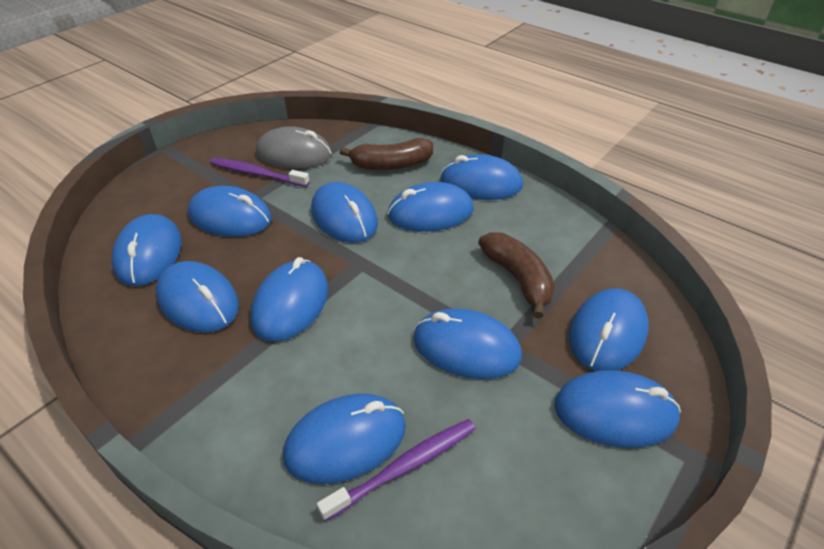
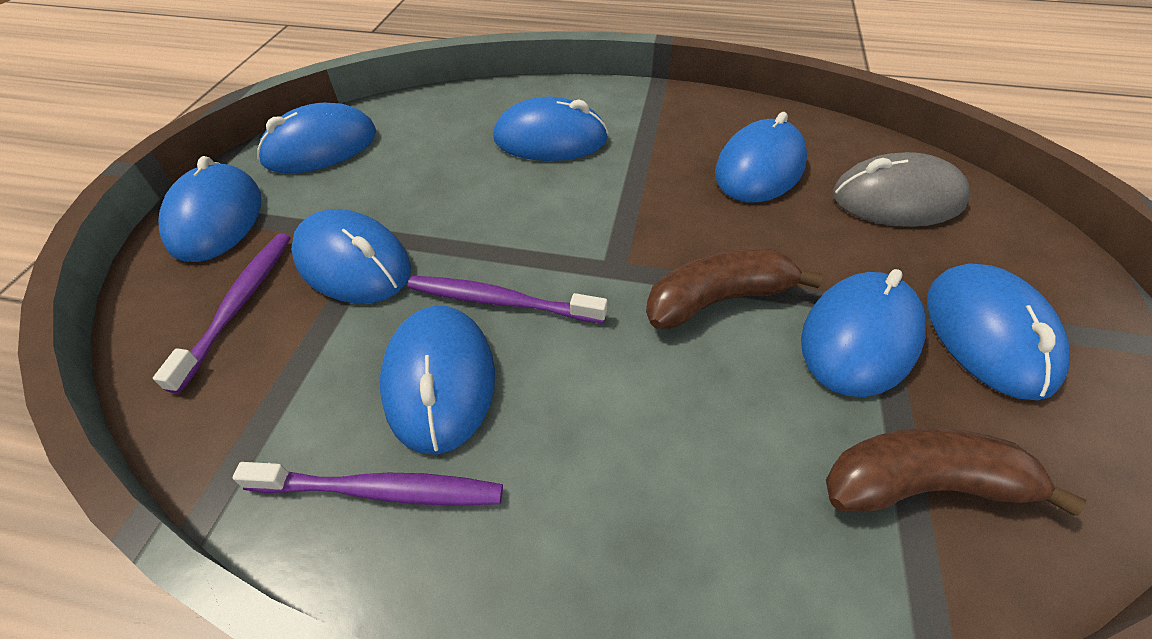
blue mouse: [112,214,182,286] [156,261,239,333] [188,186,272,237] [250,257,328,342] [283,394,406,484] [311,182,378,243] [387,182,474,232] [413,308,522,379] [440,154,523,200] [554,370,681,448] [569,288,649,371] = 11 -> [158,156,261,262] [257,103,376,173] [291,209,411,304] [380,306,495,454] [493,97,608,161] [715,112,807,203] [801,269,926,397] [927,263,1070,400] = 8
purple toothbrush: [210,158,310,187] [317,419,476,521] = 2 -> [153,233,291,394] [233,462,503,506] [407,276,607,323] = 3

